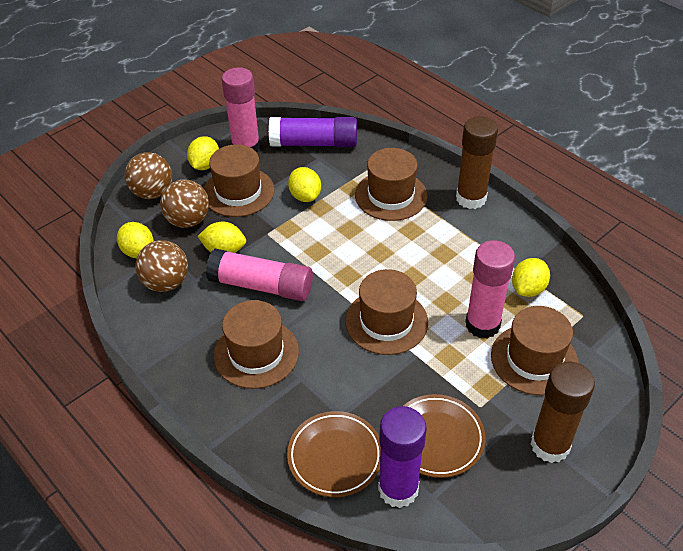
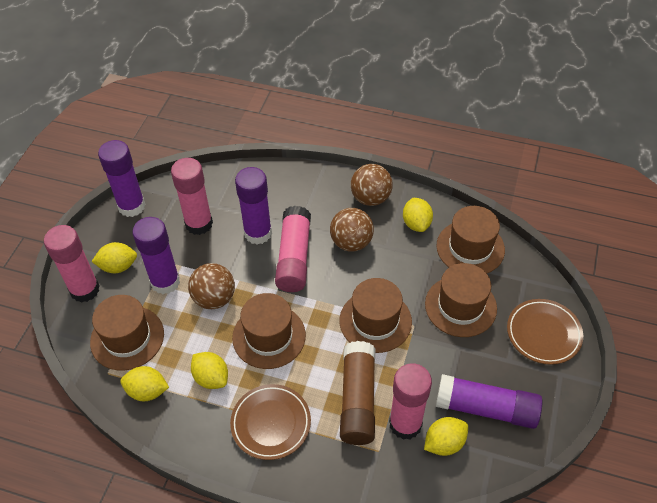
brown glue stick: [456,116,498,209] [531,362,595,463] = 2 -> [340,341,375,445] = 1
pink glue stick: [206,248,313,301] [221,68,260,152] [465,240,515,339] = 3 -> [44,225,100,303] [171,158,213,235] [275,206,311,292] [389,363,432,440] = 4
purple glue stick: [269,117,357,147] [378,406,427,508] = 2 -> [98,140,146,217] [132,217,180,294] [235,167,272,245] [436,374,542,429] = 4

